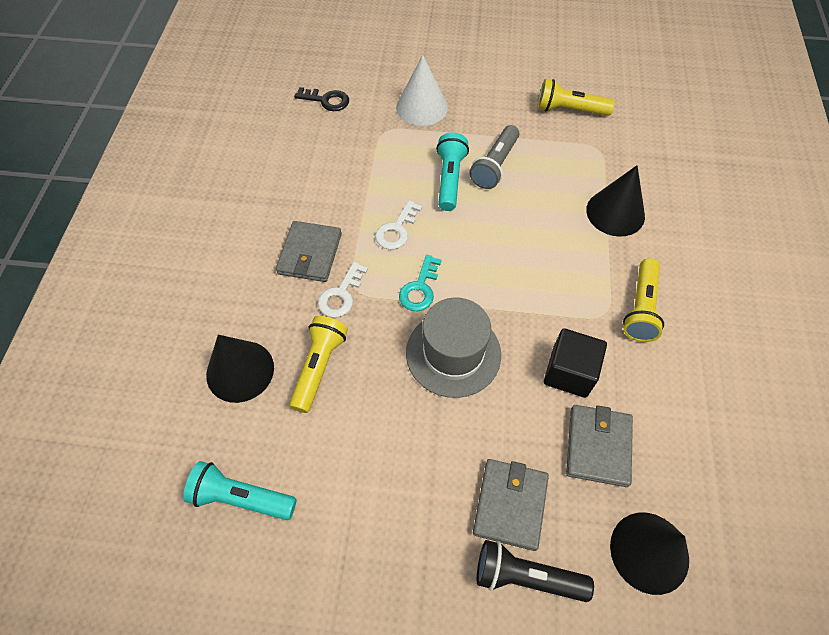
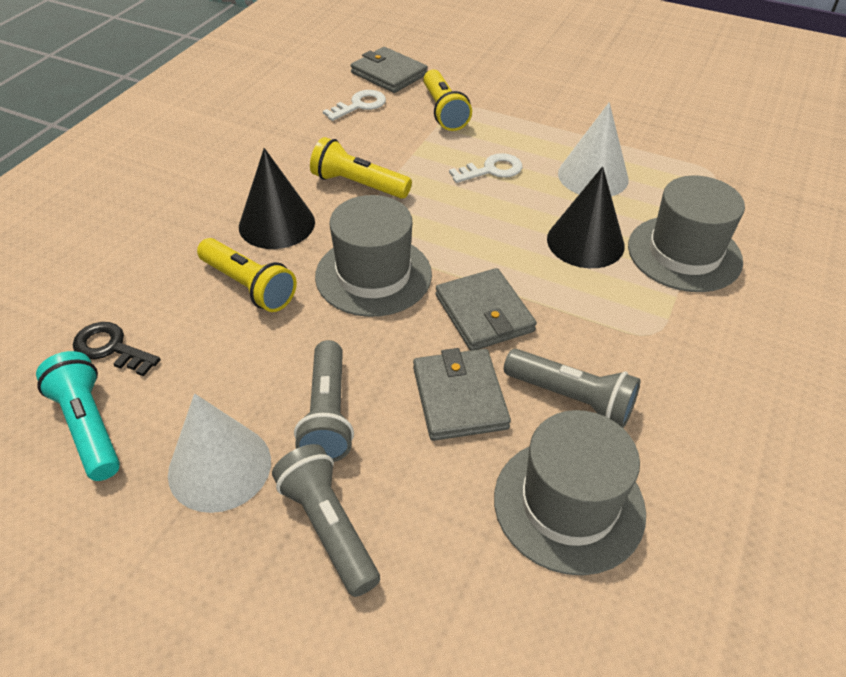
black cone: [206,335,274,403] [586,165,645,237] [610,512,689,595] = 3 -> [239,148,315,249] [547,166,624,268] = 2
black cube: [544,328,607,398] = 1 -> none = 0
black flashlight: [477,540,594,602] = 1 -> none = 0
grey flashlight: [469,125,519,189] = 1 -> [272,444,380,597] [294,340,354,462] [504,349,641,428] = 3
grey hat: [406,297,501,398] = 1 -> [315,195,432,317] [494,410,646,575] [628,175,745,292] = 3
turquoise flashlight: [183,461,297,520] [436,133,469,211] = 2 -> [36,351,120,481] = 1
turquoise key: [399,255,442,312] = 1 -> none = 0
white cone: [396,55,448,126] = 1 -> [168,394,271,513] [558,102,629,197] = 2

